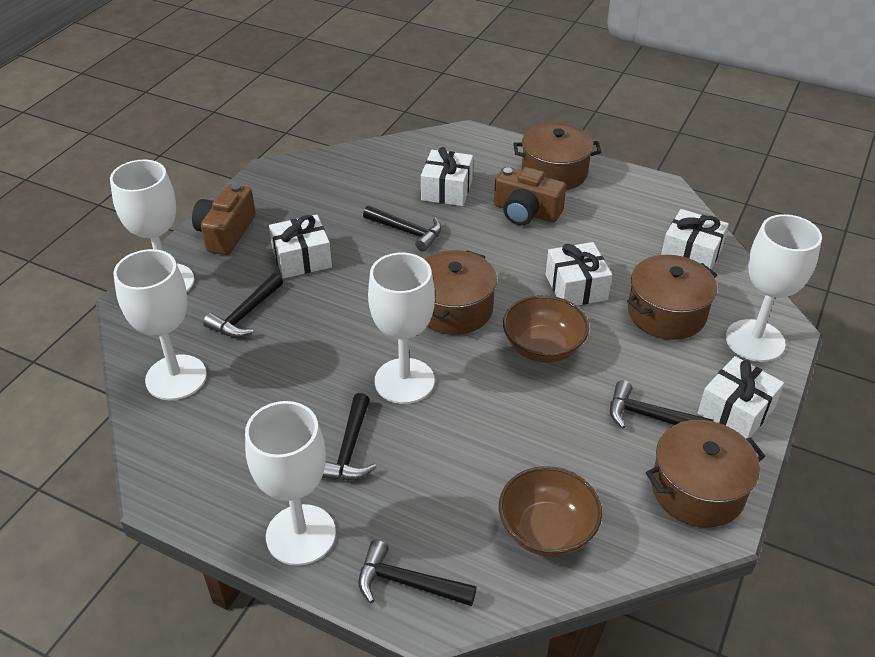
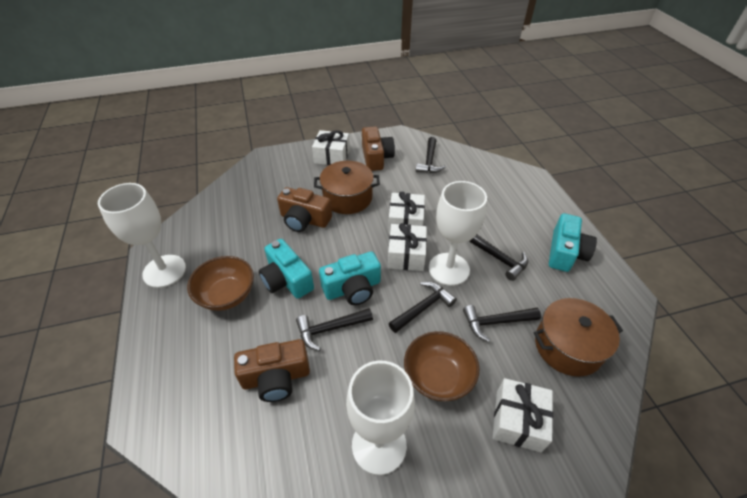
brown camera: [192,184,256,255] [494,167,566,225] = 2 -> [234,339,310,402] [277,187,332,232] [362,127,395,171] = 3
brown pot: [424,250,497,335] [513,123,601,190] [627,255,717,340] [646,420,766,528] = 4 -> [314,161,380,214] [534,298,623,377] = 2
turquoise camera: none = 0 -> [259,239,314,299] [319,251,381,305] [549,213,597,272] = 3
white gift: [269,215,332,278] [421,147,473,206] [546,242,612,306] [661,209,729,269] [698,356,784,438] = 5 -> [312,130,350,165] [388,191,425,234] [388,223,427,271] [493,378,553,452] = 4
white goblet: [110,160,194,292] [113,249,207,400] [245,401,336,566] [368,253,435,404] [726,214,822,362] = 5 -> [98,183,186,288] [346,361,415,475] [429,181,487,286] = 3

